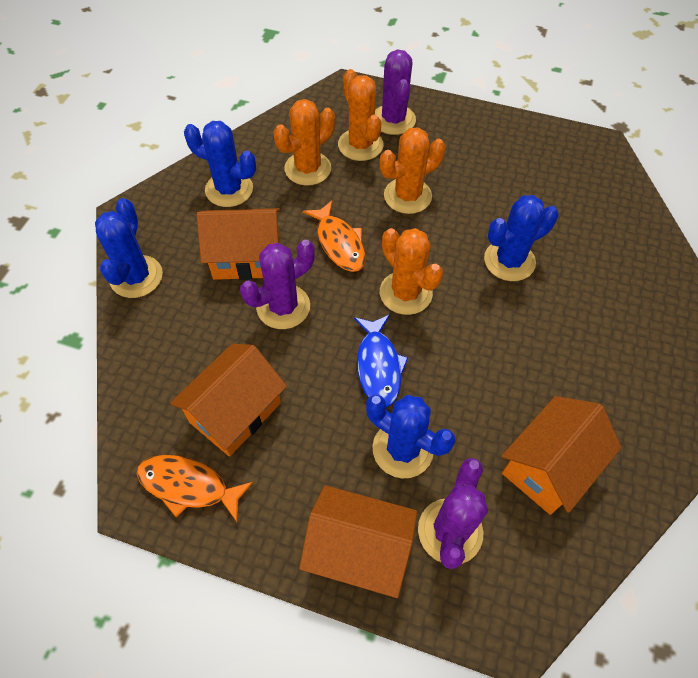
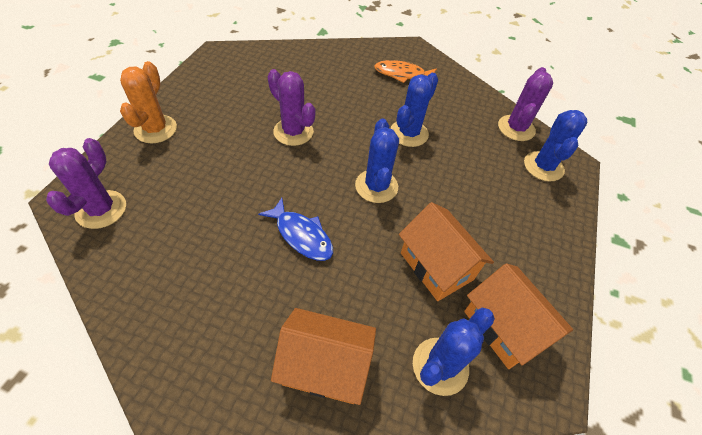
orange cactus: [274,99,335,186] [338,69,384,161] [379,127,446,214] [380,228,443,315] = 4 -> [120,61,177,143] = 1
orange fish: [137,455,254,522] [303,201,365,272] = 2 -> [374,60,437,83] = 1
orange house: [170,344,287,457] [197,208,280,280] [299,485,417,598] [502,396,621,515] = 4 -> [271,308,376,405] [399,202,494,301] [464,263,573,369] = 3

